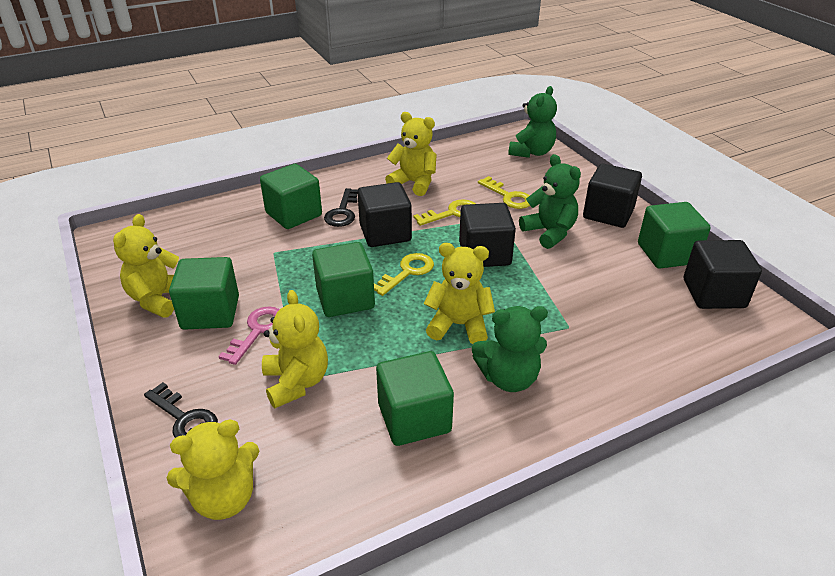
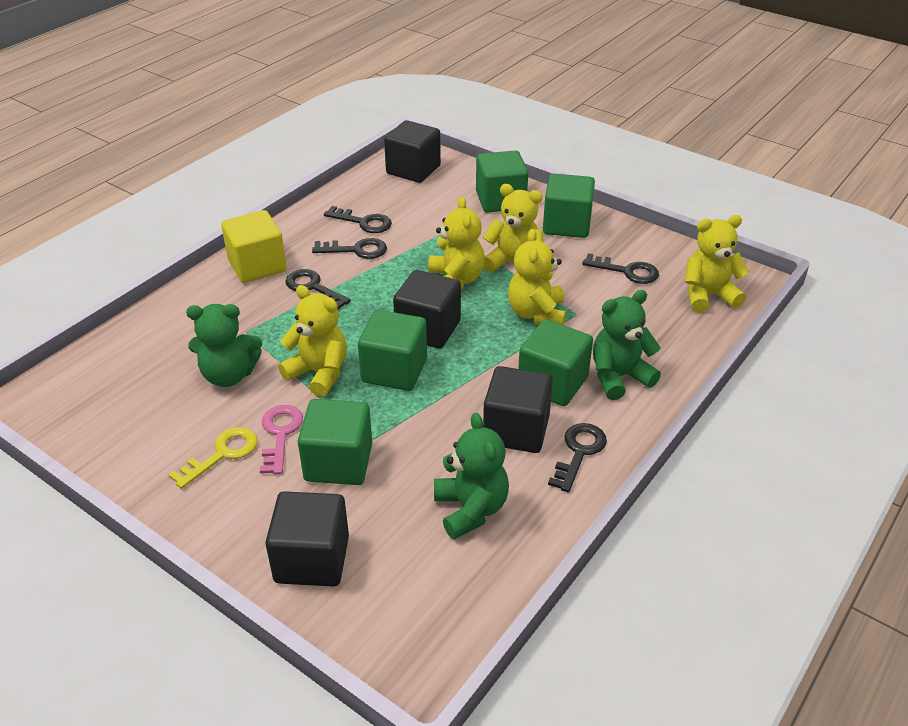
black key: [144,382,218,438] [324,188,358,227] = 2 -> [285,269,351,309] [312,238,387,259] [324,206,392,233] [548,423,607,492] [582,253,659,284] = 5
yellow cube: none = 0 -> [221,210,287,283] = 1
yellow key: [374,253,434,296] [413,199,476,226] [478,176,530,209] = 3 -> [168,427,258,489] = 1

